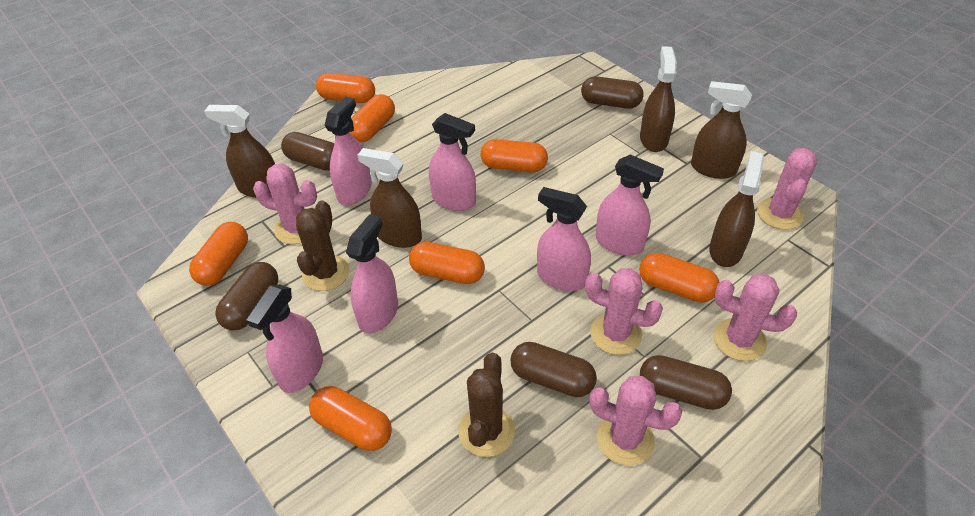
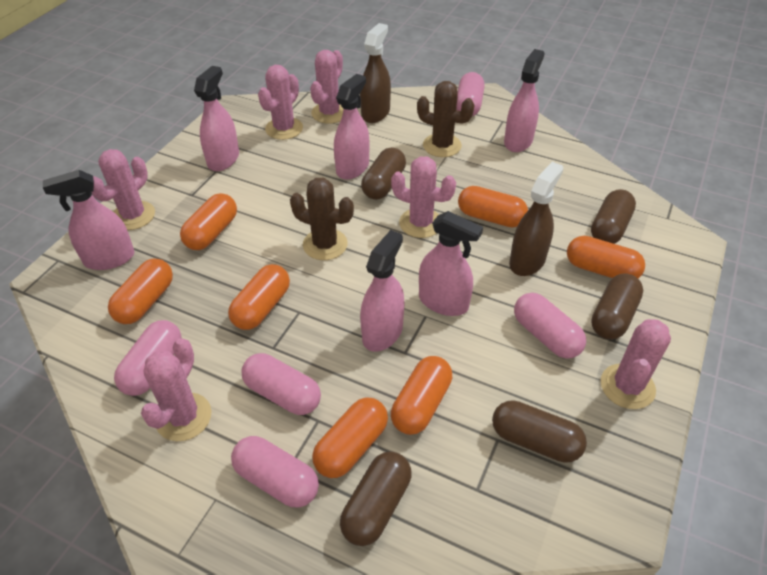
brown spray bottle: [204,105,275,198] [357,148,422,248] [640,46,677,152] [691,81,752,179] [709,151,764,267] = 5 -> [360,23,391,123] [509,162,563,276] = 2
pink cactus: [253,163,317,244] [585,268,663,355] [589,376,682,465] [713,274,797,361] [757,148,817,230] = 5 -> [92,149,155,230] [141,338,212,441] [258,65,303,140] [310,50,344,124] [391,157,456,238] [601,319,671,409] = 6
pink capsule: none = 0 -> [114,320,182,396] [231,436,319,507] [241,353,321,415] [456,72,485,116] [514,293,586,359] = 5

